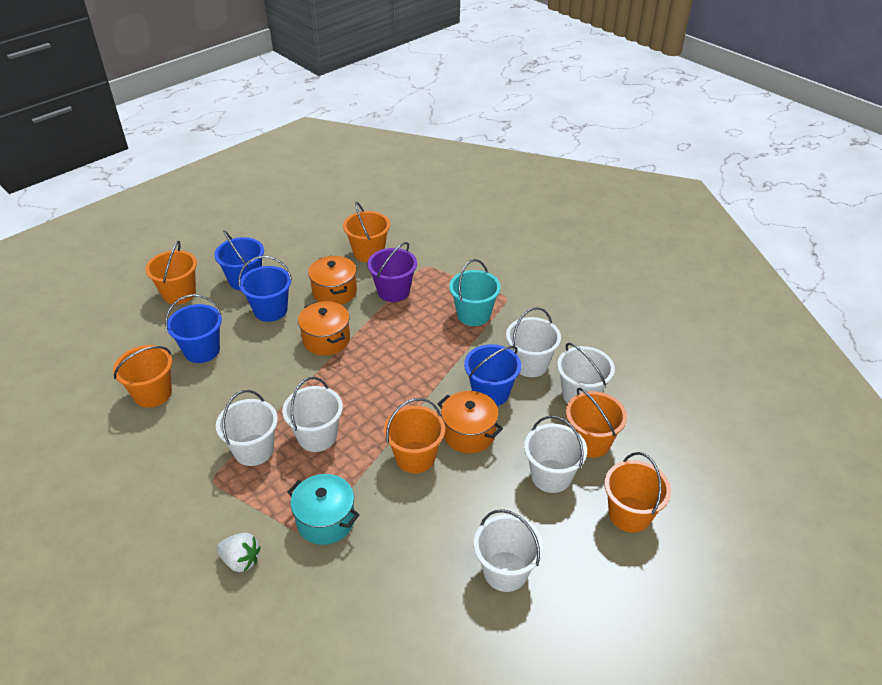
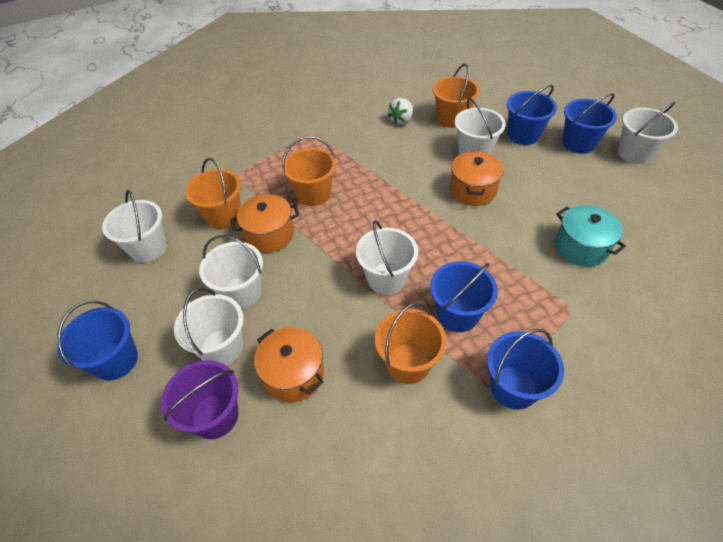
blue bucket: [165,294,222,363] [214,230,264,291] [238,256,292,322] [464,344,521,406] = 4 -> [57,301,138,381] [430,261,498,332] [487,329,564,410] [507,85,557,145] [563,93,617,154] = 5
orange bucket: [113,345,172,407] [145,241,197,305] [343,202,390,262] [384,398,445,473] [566,388,627,458] [604,452,671,533] = 6 -> [185,158,241,229] [282,136,336,206] [375,303,447,384] [432,64,480,128] = 4
turquoise bucket: [449,259,501,326] = 1 -> none = 0

